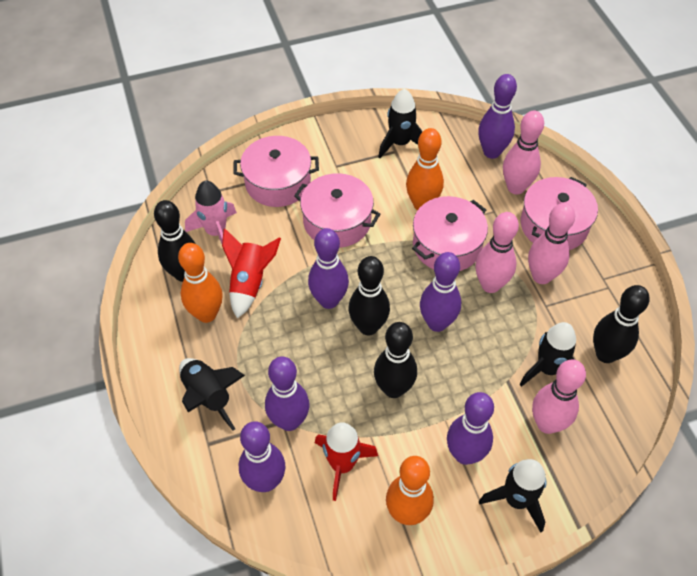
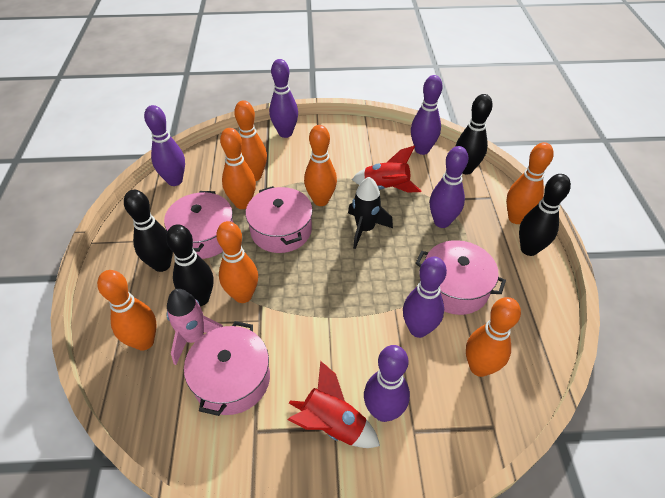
black rocket: [179,358,245,431] [378,89,423,158] [479,459,547,533] [519,322,576,387] = 4 -> [348,177,393,249] = 1
orange bowling pin: [178,243,223,323] [386,456,434,525] [406,128,444,210] = 3 -> [97,270,157,351] [216,221,258,303] [220,128,256,209] [234,100,267,181] [304,125,337,206] [466,297,521,377] [506,142,554,224] = 7
pink bowling pin: [476,212,519,293] [503,111,544,195] [528,203,575,284] [532,359,586,434] = 4 -> none = 0

